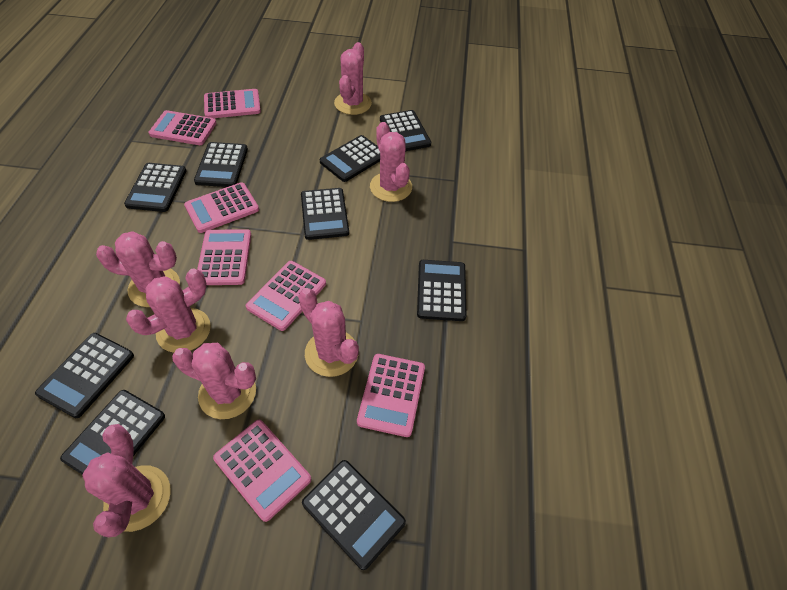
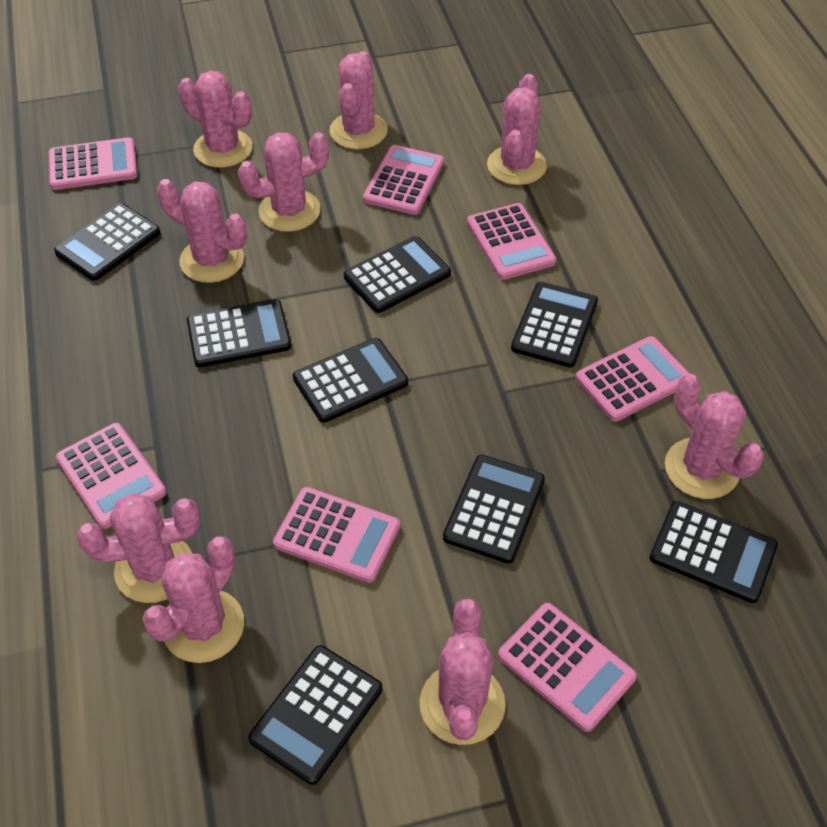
black calculator: [35,333,134,418] [60,390,165,474] [124,163,187,212] [194,142,248,187] [301,188,349,240] [302,460,406,570] [320,135,380,182] [380,110,431,151] [417,260,467,321] = 9 -> [54,203,160,281] [187,299,291,367] [248,645,382,785] [293,338,408,423] [344,236,451,313] [443,455,545,564] [511,282,598,368] [650,501,778,603] = 8
pink cactus: [82,424,171,537] [96,231,180,307] [126,268,211,353] [172,343,256,419] [298,288,359,377] [334,42,372,115] [370,122,412,202] = 7 -> [77,493,200,603] [142,537,244,663] [157,179,247,283] [178,71,252,168] [238,132,329,232] [330,51,388,149] [420,599,506,745] [487,74,547,185] [665,374,764,499] = 9

